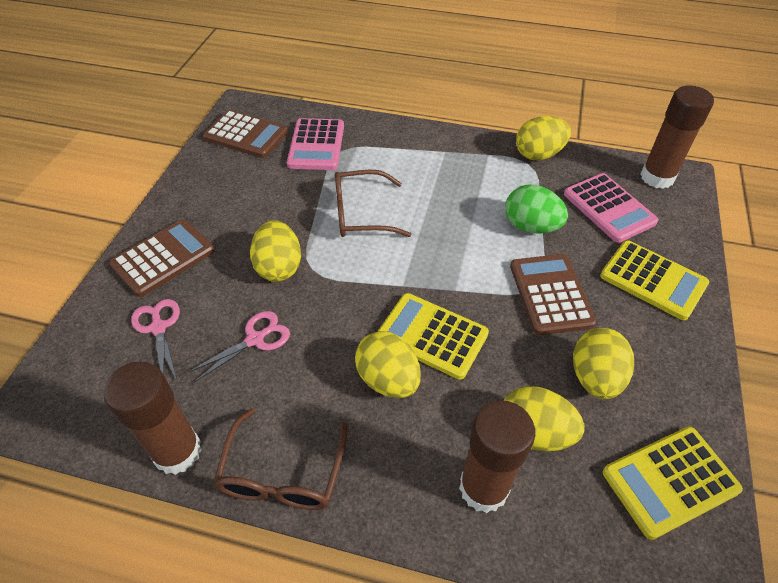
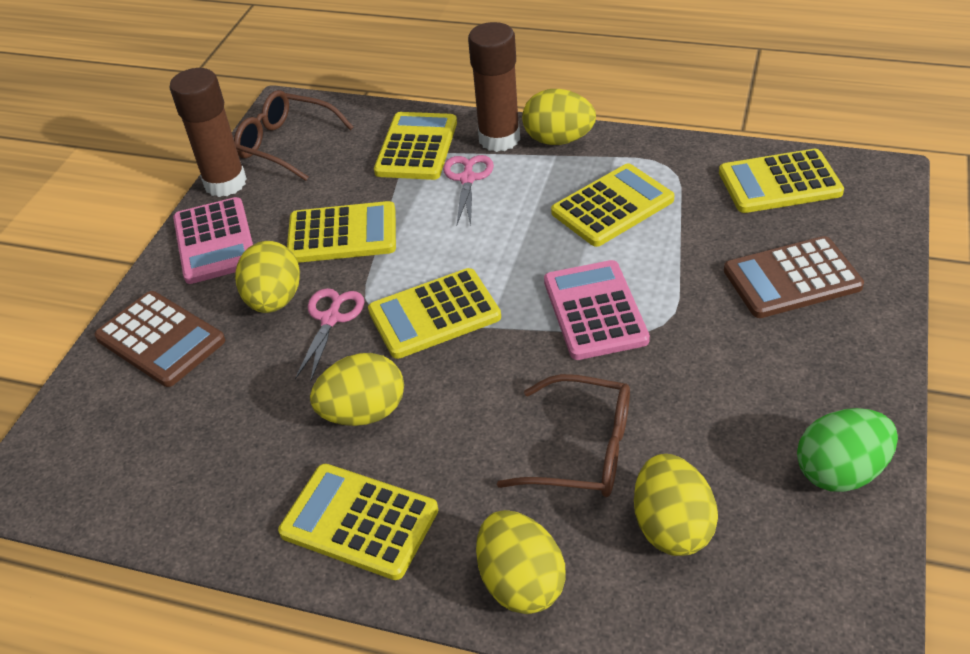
brown calculator: [109,219,215,297] [203,110,288,158] [510,254,597,335] = 3 -> [95,291,225,387] [724,236,864,318] = 2
brown glue stick: [104,362,202,475] [459,400,535,513] [641,85,714,189] = 3 -> [170,68,247,197] [468,22,520,152] = 2
yellow calculator: [377,293,489,380] [600,240,709,320] [603,427,743,540] = 3 -> [278,464,438,580] [287,201,396,263] [368,268,501,359] [374,112,457,180] [551,164,674,247] [719,149,844,213] = 6

